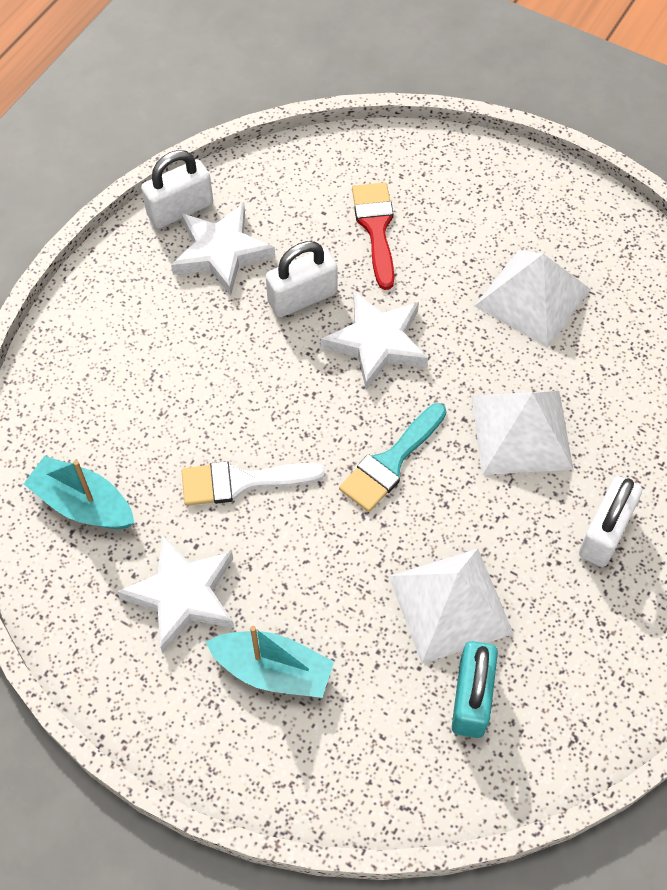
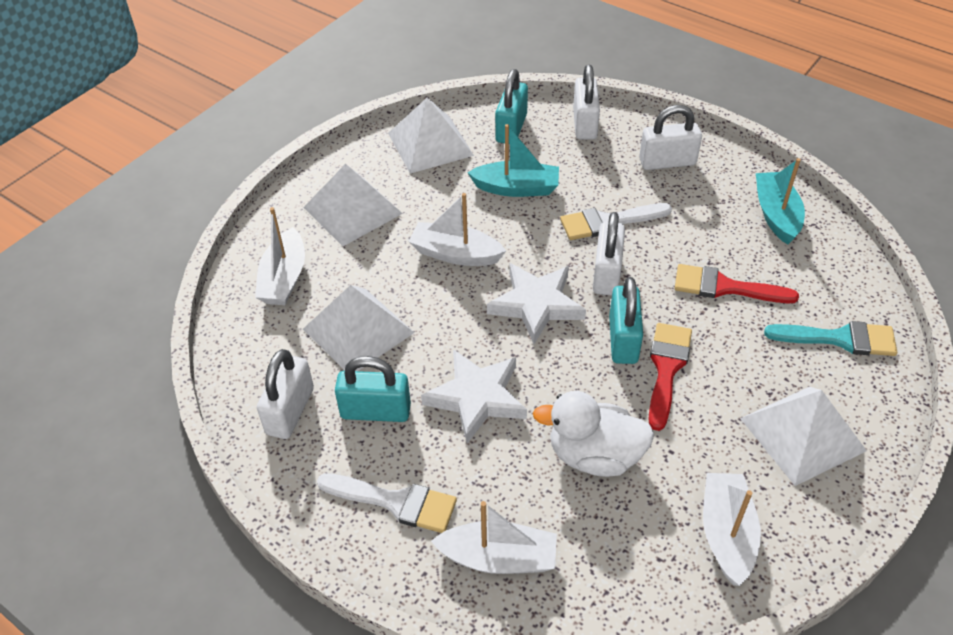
red brush: [352,183,394,290] = 1 -> [648,323,692,431] [675,264,799,303] = 2
turquoise padlock: [452,641,498,738] = 1 -> [335,356,411,422] [495,69,528,144] [609,277,643,364] = 3
white boat: none = 0 -> [255,207,305,305] [409,193,506,266] [431,501,557,574] [703,473,761,586] = 4
white brush: [182,461,326,506] = 1 -> [317,473,457,533] [560,203,672,240] = 2
white duck: none = 0 -> [533,391,654,477] = 1
white padlock: [141,150,213,228] [266,241,338,317] [579,476,642,567] = 3 -> [257,349,314,439] [573,65,600,139] [593,212,625,296] [639,105,702,170] = 4
white pyramid: [389,548,514,664] [471,391,573,475] [475,250,591,348] = 3 -> [303,164,403,246] [303,285,415,371] [388,97,474,174] [740,387,867,486] = 4
white star: [117,534,234,653] [171,203,275,296] [321,291,428,390] = 3 -> [421,349,527,444] [487,263,586,344] = 2

